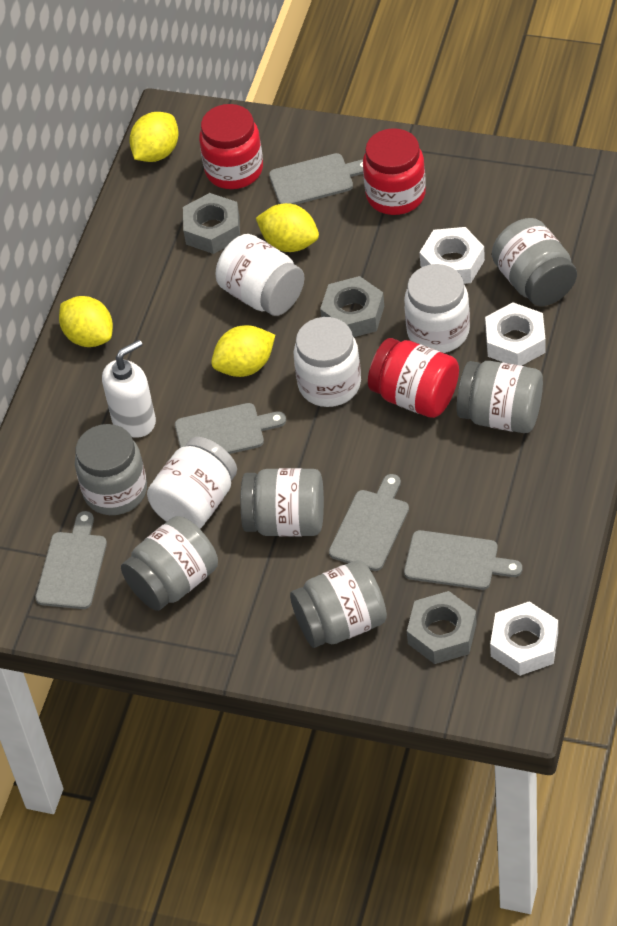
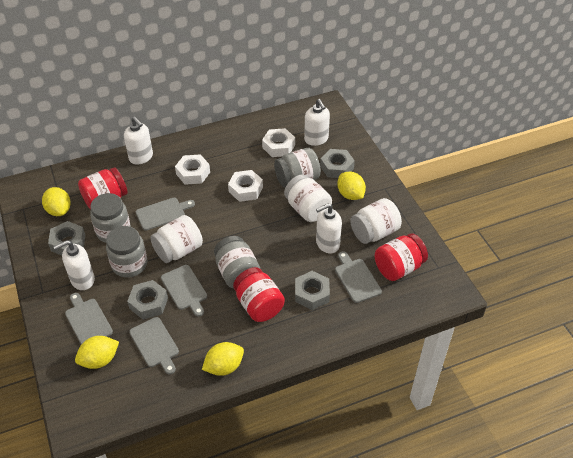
grey jar: [75,424,147,515] [121,516,218,611] [241,468,324,536] [290,560,387,648] [457,361,543,433] [492,218,577,306] = 6 -> [90,193,131,243] [106,226,147,278] [214,236,260,288] [274,148,321,188] = 4
grey nut: [183,193,240,254] [320,276,384,337] [407,591,477,664] = 3 -> [48,221,85,255] [127,280,168,320] [295,271,330,310] [320,149,355,178] = 4
white jar: [147,437,237,529] [216,234,305,316] [294,317,361,407] [404,264,470,353] = 4 -> [150,215,203,263] [284,174,332,222] [350,198,402,244] = 3
white soap dispenser: [102,340,156,438] = 1 -> [53,240,95,290] [124,117,153,165] [304,99,330,146] [316,203,342,253] = 4

